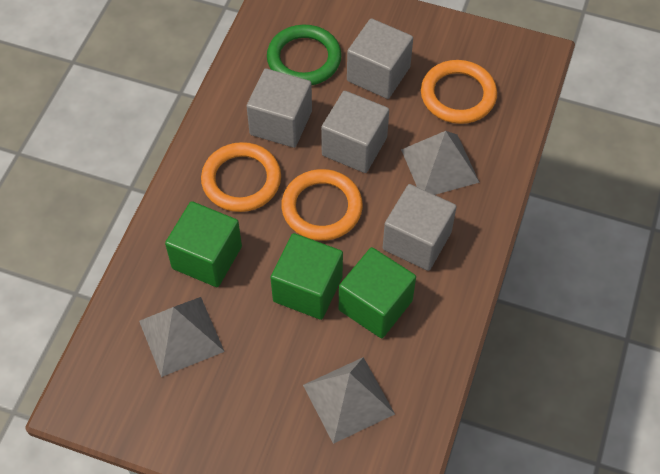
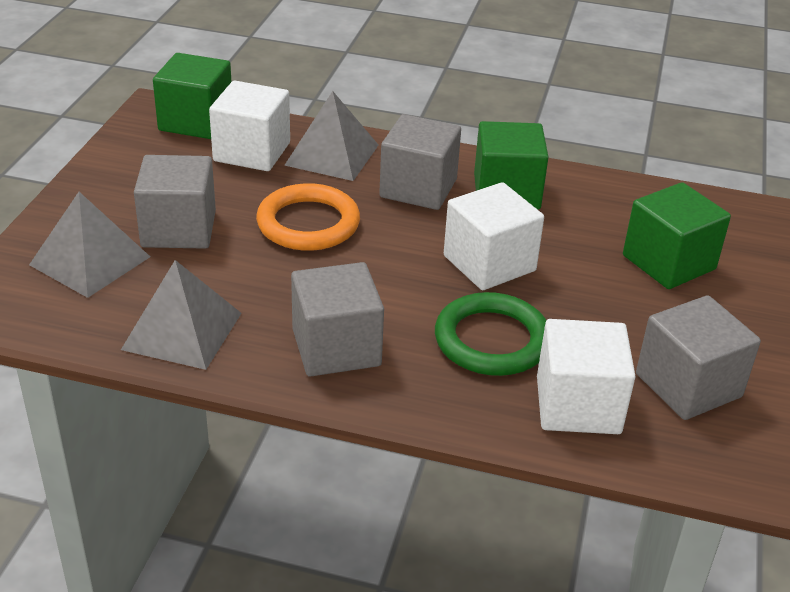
orange ring: [201,142,281,212] [281,169,363,241] [421,60,497,124] = 3 -> [256,183,360,251] = 1
white cube: none = 0 -> [209,81,290,171] [444,182,544,290] [537,319,636,434] = 3

